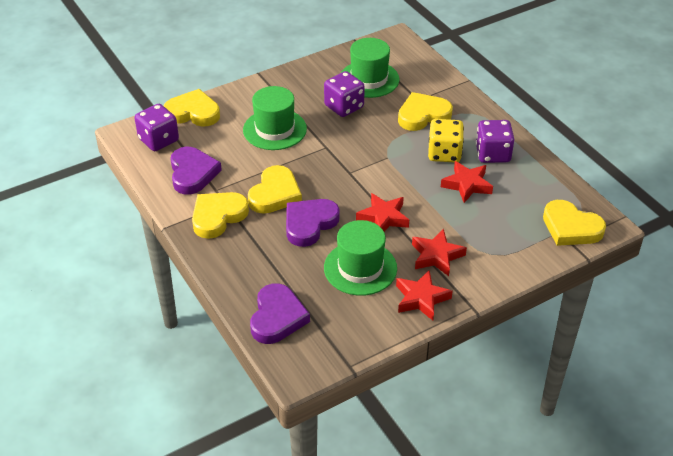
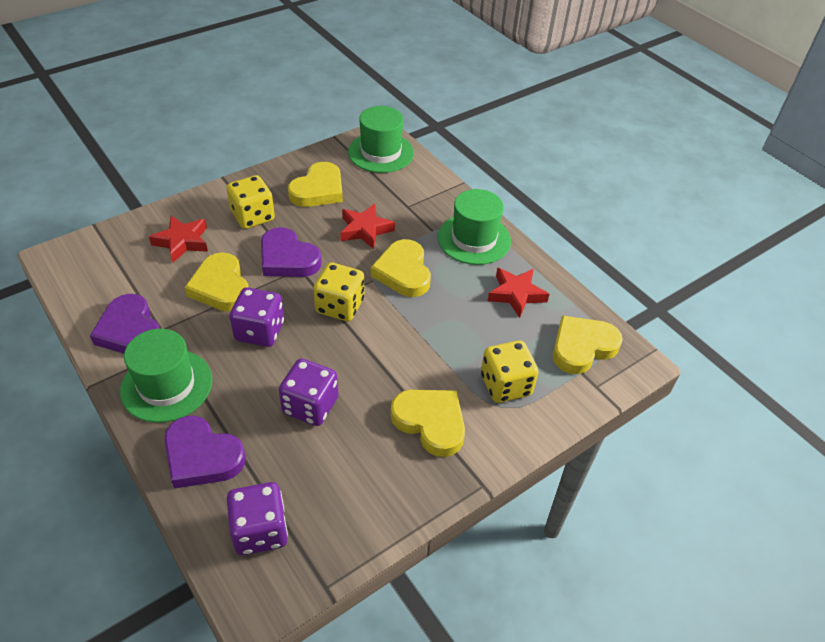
red star: [356,193,409,232] [396,271,453,320] [412,229,467,276] [441,161,493,203] = 4 -> [149,216,208,263] [340,204,395,249] [488,268,549,318] = 3
yellow dice: [428,119,464,163] = 1 -> [226,175,275,229] [313,262,364,322] [481,340,539,403] = 3

